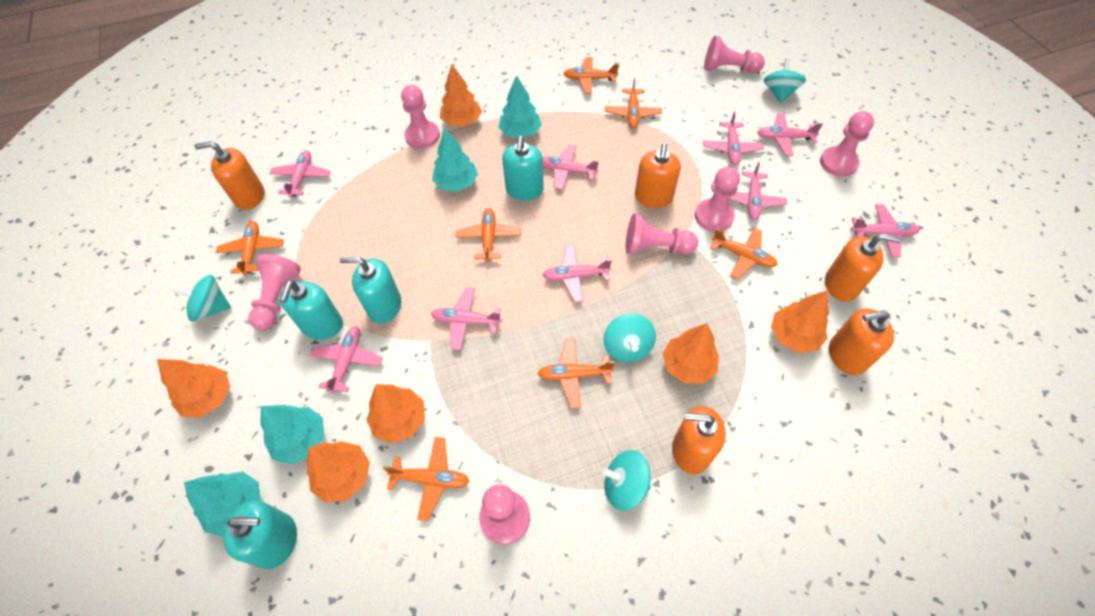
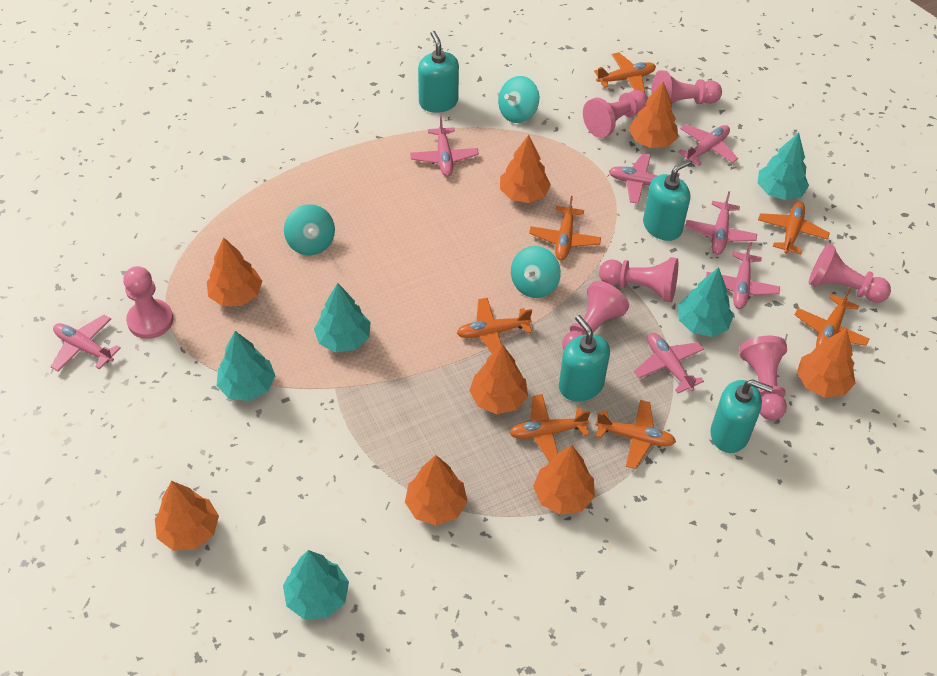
orange soap dispenser: [194,141,264,210] [635,143,681,208] [672,406,726,474] [825,233,902,302] [829,309,894,375] = 5 -> none = 0
orange tree: [157,359,230,417] [307,441,370,503] [366,384,425,444] [440,65,482,127] [663,323,719,384] [771,291,829,353] = 6 -> [155,481,219,551] [207,237,262,306] [405,455,468,526] [469,344,528,414] [500,135,551,203] [533,445,595,515] [629,81,678,148] [797,328,856,397] = 8
pink plane: [269,150,331,198] [309,326,383,394] [431,287,502,350] [542,145,599,190] [542,245,612,303] [703,111,764,165] [729,162,787,220] [757,113,823,156] [851,204,920,257] = 9 -> [51,315,121,372] [410,116,479,177] [609,154,680,204] [634,333,704,393] [678,124,738,166] [685,191,757,255] [706,242,780,309] = 7
turquoise spinning top: [172,275,231,321] [602,450,651,511] [603,314,656,363] [764,58,806,103] = 4 -> [284,204,335,255] [498,76,539,123] [511,246,561,298] = 3
turquoise tree: [184,472,261,536] [261,405,324,464] [432,129,478,192] [499,75,542,138] = 4 -> [217,331,275,401] [283,550,349,619] [314,283,371,352] [678,267,734,337] [758,132,809,200] = 5

